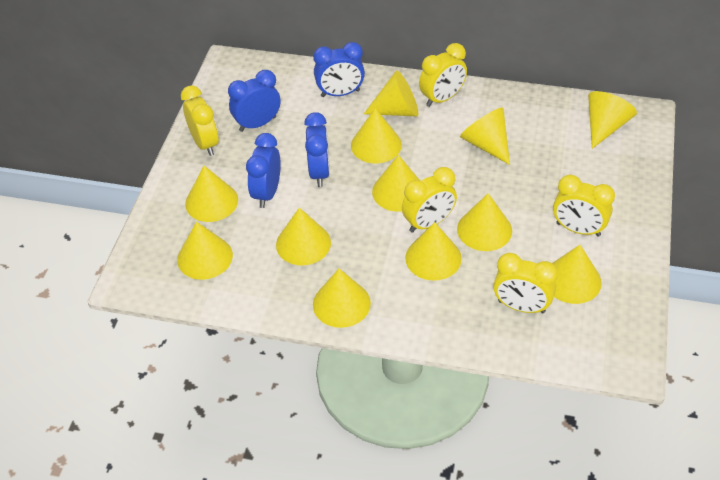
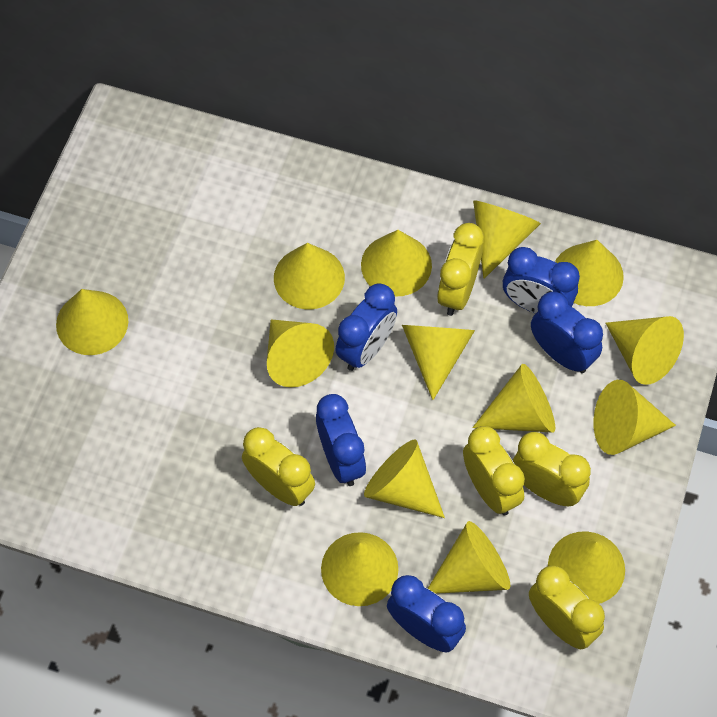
blue clock: [228,70,281,132] [246,133,281,208] [304,112,330,187] [313,42,365,97] = 4 -> [316,394,366,486] [335,284,397,371] [387,575,466,652] [503,247,580,314] [531,291,603,373] = 5
yellow cone: [177,222,233,280] [185,166,238,222] [276,208,331,266] [313,269,371,328] [351,108,402,163] [364,71,418,116] [372,155,419,212] [405,222,462,281] [457,193,512,251] [460,107,510,165] [552,245,602,304] [588,91,637,149] = 12 -> [56,289,128,355] [267,319,334,387] [274,243,345,309] [321,532,398,606] [361,230,432,297] [364,439,445,518] [402,325,475,400] [427,521,510,594] [472,364,555,433] [473,200,541,279] [548,531,625,604] [555,240,624,306] [593,380,676,455] [606,316,684,385] = 14

